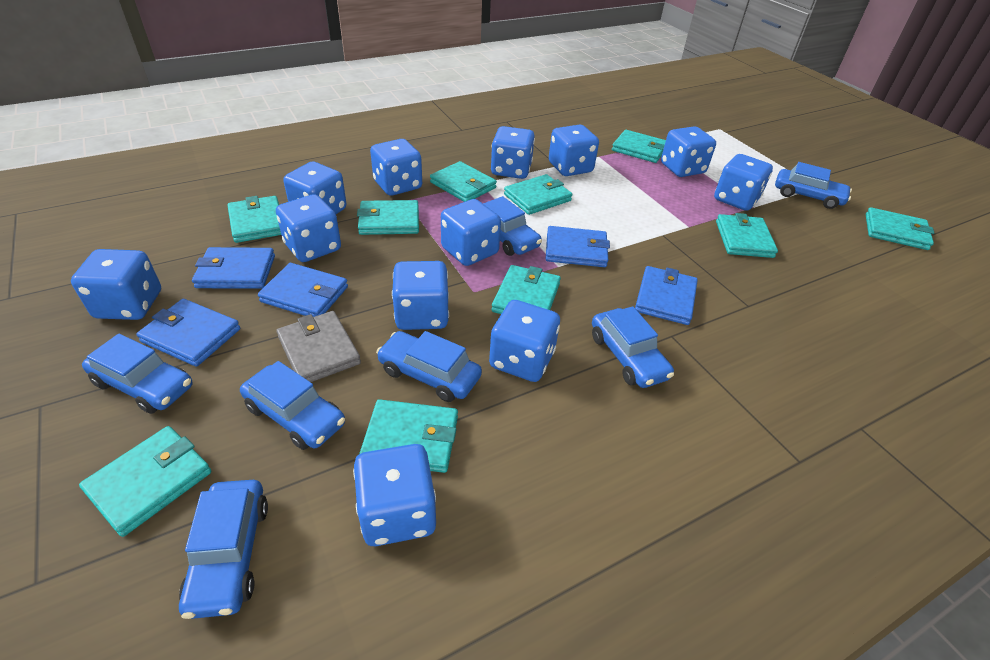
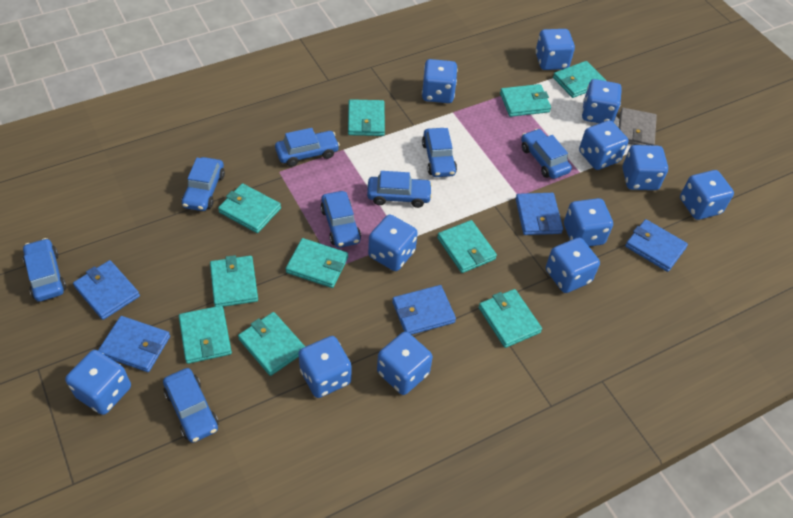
blue car: [82,334,193,414] [179,480,268,619] [240,361,345,450] [376,331,482,402] [483,196,542,256] [592,306,674,388] [775,162,852,209] = 7 -> [23,238,66,302] [163,368,218,443] [182,157,225,211] [275,128,340,167] [320,191,361,248] [367,171,432,208] [422,128,457,177] [521,129,572,179] = 8

